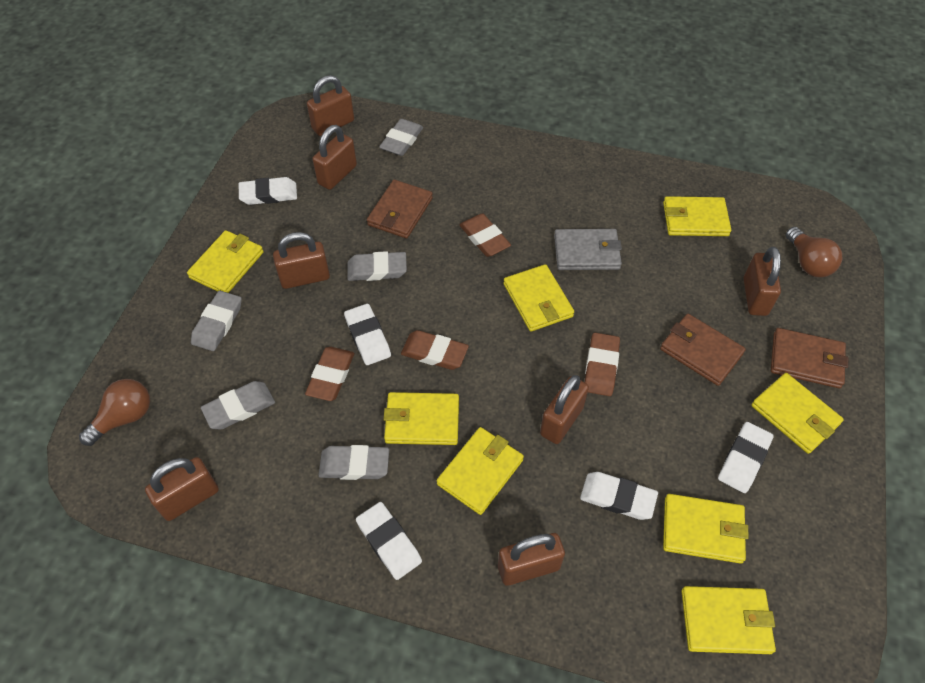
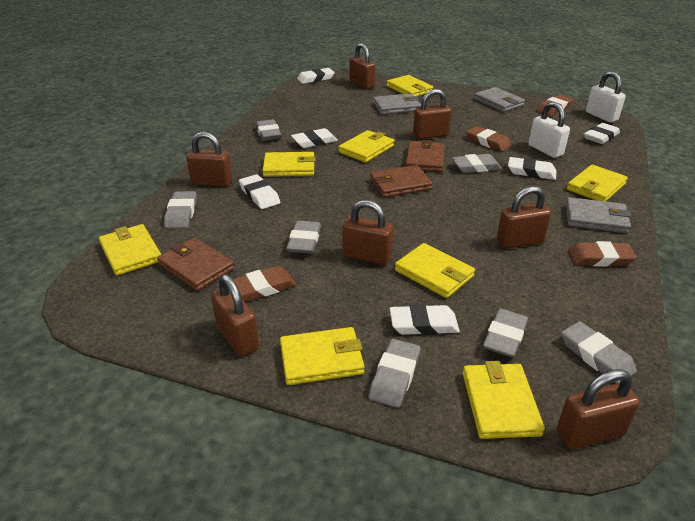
brown light bulb: [79,379,150,446] [786,227,842,277] = 2 -> none = 0
grey eraser: [191,291,242,351] [201,381,275,430] [318,445,389,480] [347,251,407,281] [379,119,423,156] = 5 -> [164,191,197,228] [256,119,281,141] [286,220,321,254] [369,339,420,408] [452,154,502,173] [483,308,528,357] [561,321,637,384] = 7
grey wallet: [554,229,622,270] = 1 -> [373,93,421,114] [474,87,525,112] [566,197,631,233] = 3
white eraser: [239,177,297,205] [344,304,391,365] [356,502,422,580] [580,472,658,520] [718,422,774,493] = 5 -> [239,174,280,209] [291,128,338,148] [297,68,335,84] [390,304,460,335] [508,157,557,180] [584,123,620,144] = 6
white padlock: none = 0 -> [529,102,570,158] [586,71,626,122] = 2

